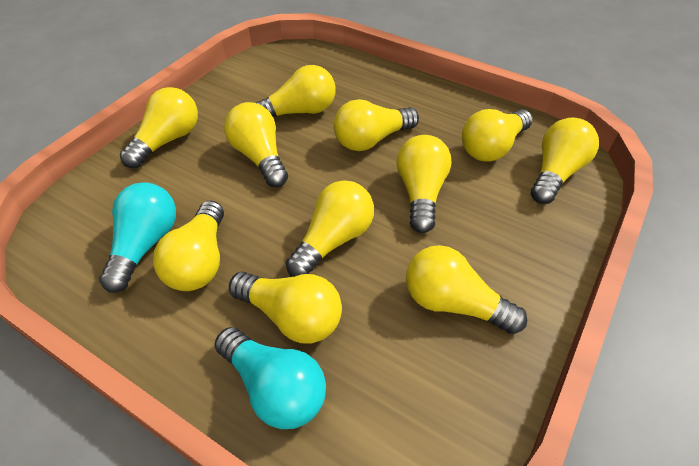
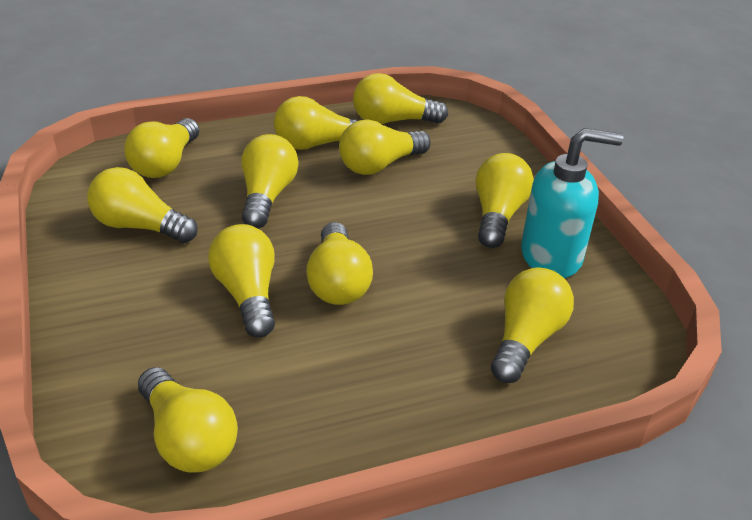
turquoise light bulb: [99,182,176,293] [215,327,326,429] = 2 -> none = 0
turquoise soap dispenser: none = 0 -> [521,128,623,278] = 1

